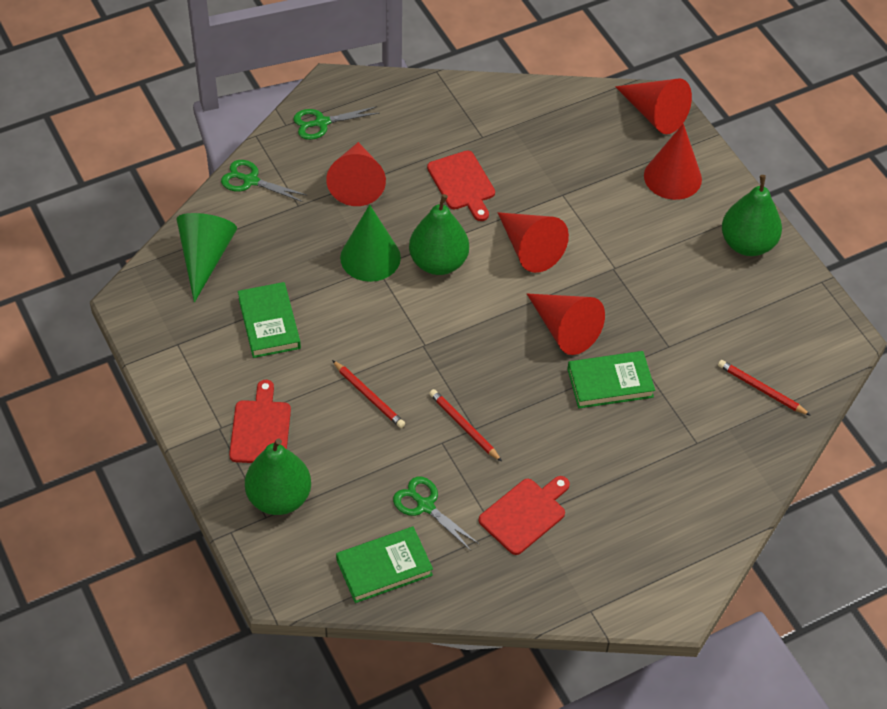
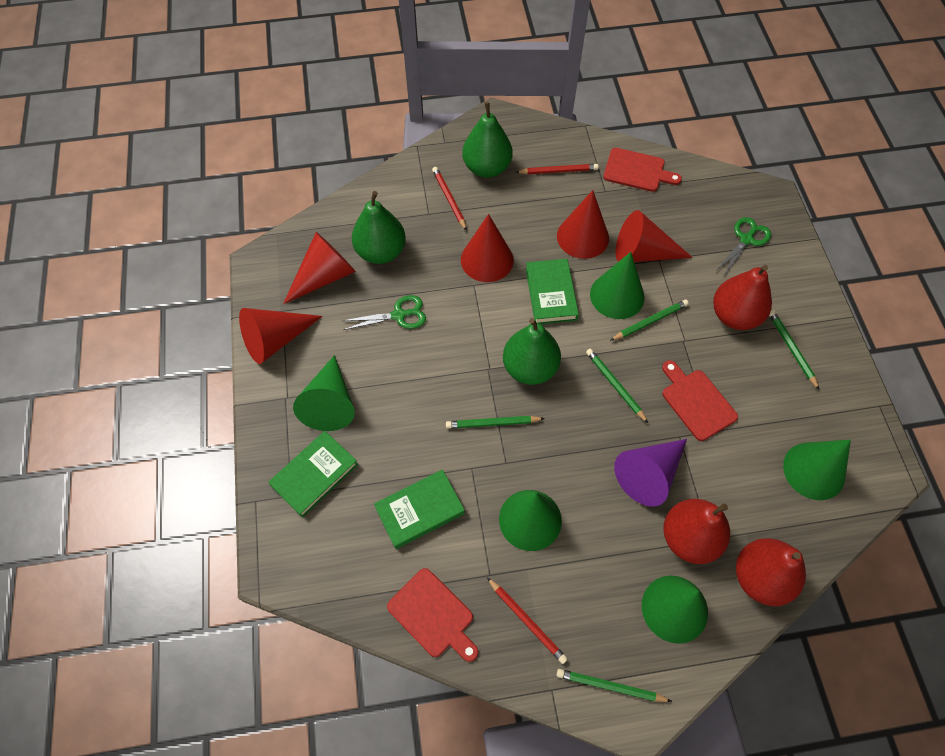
green cone: [176,213,237,303] [340,205,401,282] = 2 -> [293,355,355,431] [499,490,562,551] [590,252,645,319] [642,576,708,644] [783,440,851,500] = 5
green pencil: none = 0 -> [446,416,545,429] [557,669,672,702] [586,349,648,423] [610,300,689,341] [769,310,819,389] = 5
green scissors: [221,160,308,202] [293,106,379,140] [393,477,479,551] = 3 -> [342,295,426,330] [716,217,771,276] = 2
purple cone: none = 0 -> [614,439,687,507] = 1
red pear: none = 0 -> [663,499,730,564] [713,265,772,330] [736,538,806,606] = 3

